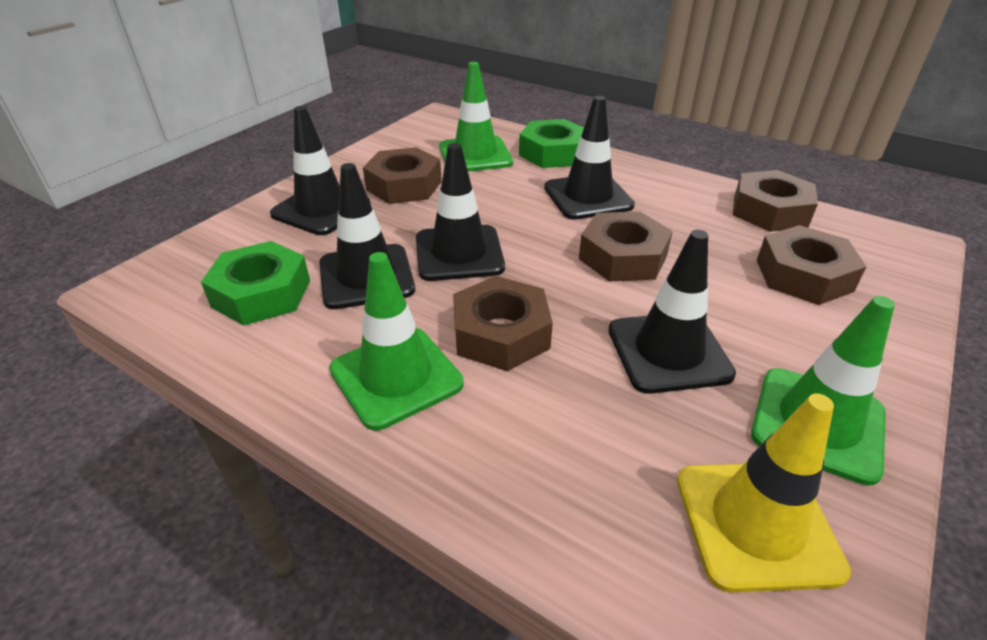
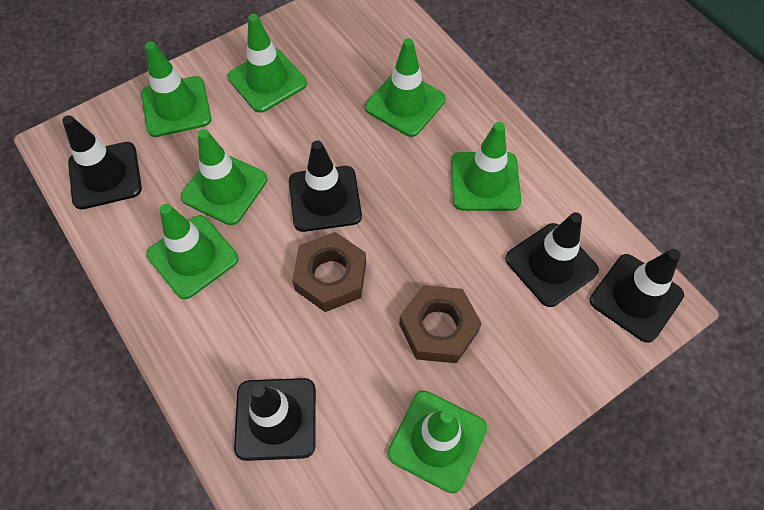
brown nut: [363,147,442,204] [453,276,553,371] [579,211,673,282] [733,170,818,232] [757,225,866,305] = 5 -> [292,232,366,312] [399,285,482,363] = 2
green nut: [201,241,310,326] [519,119,584,168] = 2 -> none = 0
green traffic cone: [329,252,464,430] [439,62,513,172] [751,296,895,486] = 3 -> [141,42,211,137] [147,204,238,299] [181,129,267,225] [228,14,307,113] [365,38,446,137] [388,391,487,493] [451,122,521,211] = 7
yellow traffic cone: [677,393,851,593] = 1 -> none = 0

